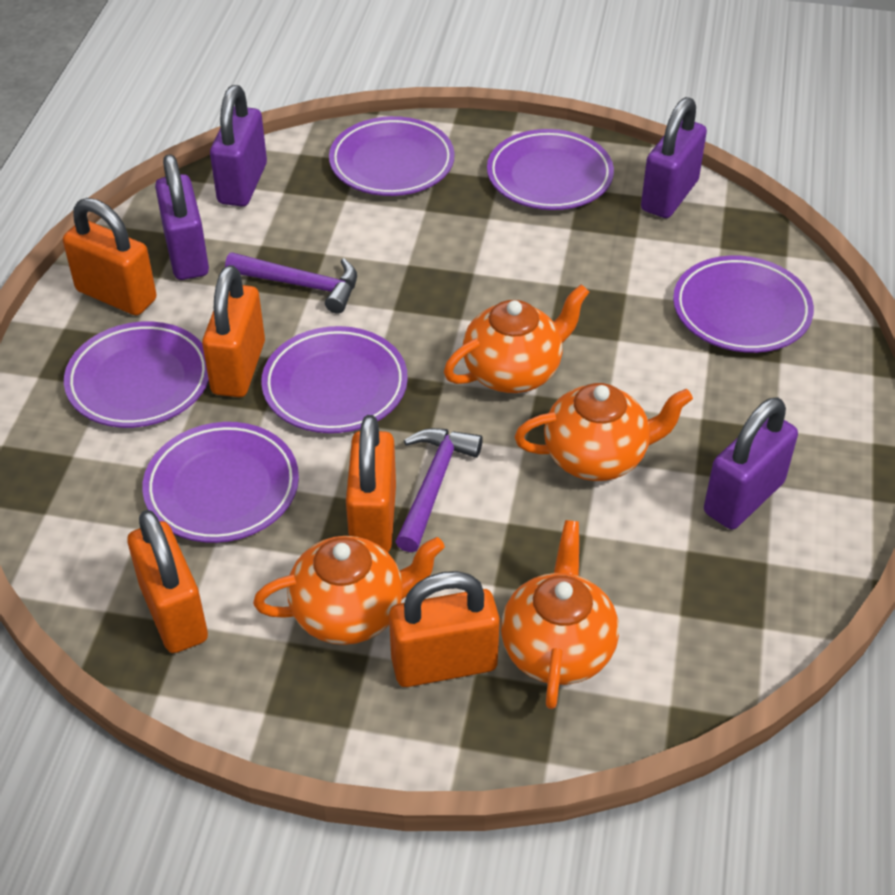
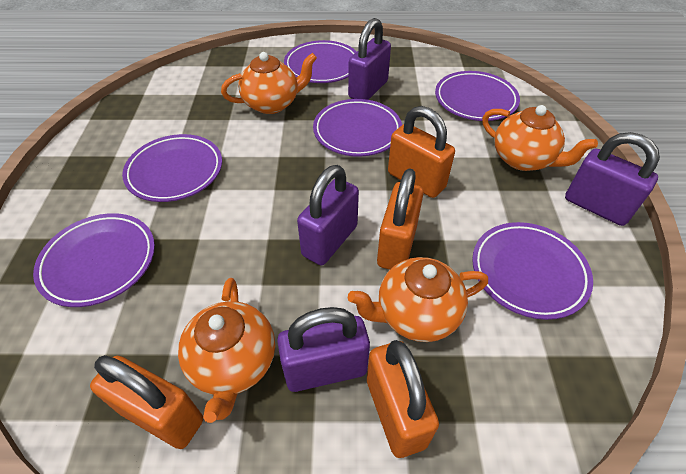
orange padlock: [63,198,157,316] [127,510,208,653] [202,265,265,397] [346,415,396,552] [389,571,500,687] = 5 -> [90,355,203,449] [367,340,439,458] [377,168,424,270] [388,106,455,198] = 4
purple hammer: [225,252,357,314] [395,428,483,552] = 2 -> none = 0

